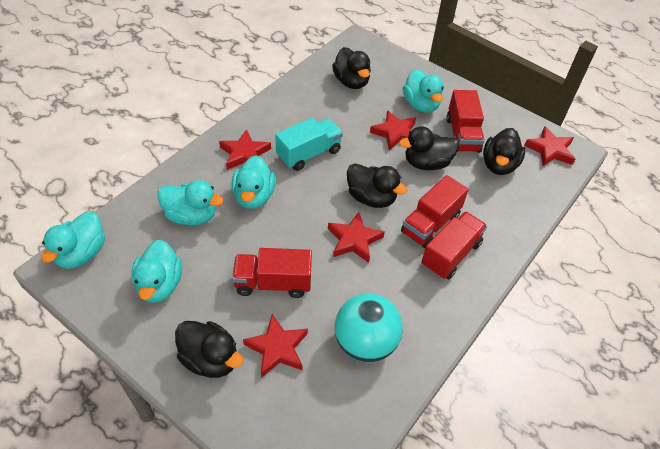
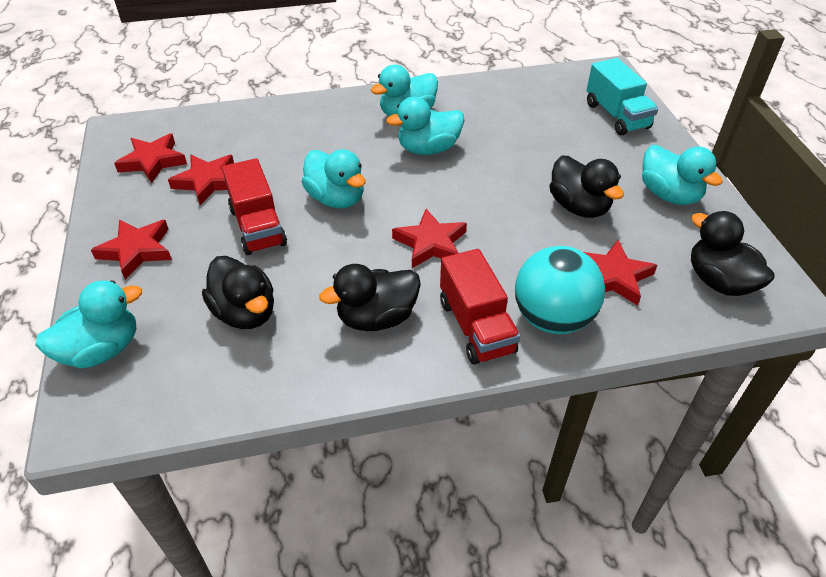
black duck: [175,321,243,378] [332,47,371,89] [347,163,407,208] [399,127,459,170] [483,128,526,175] = 5 -> [202,256,274,329] [319,264,421,331] [549,156,624,218] [691,211,775,296] = 4
red truck: [232,248,312,298] [401,175,468,248] [421,211,487,279] [446,90,484,153] = 4 -> [222,158,287,255] [440,249,520,365] = 2

